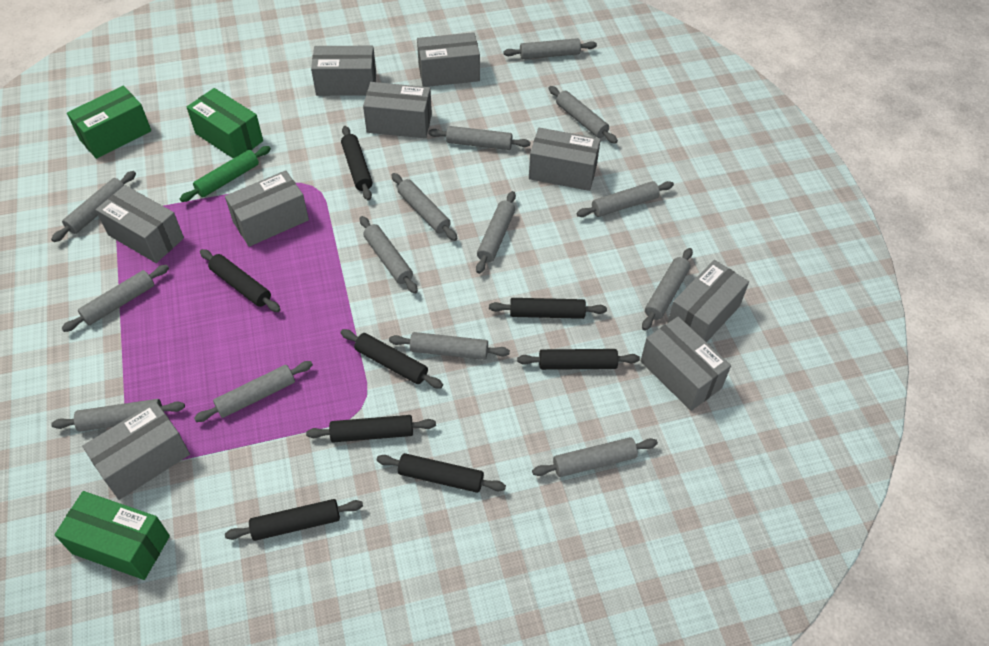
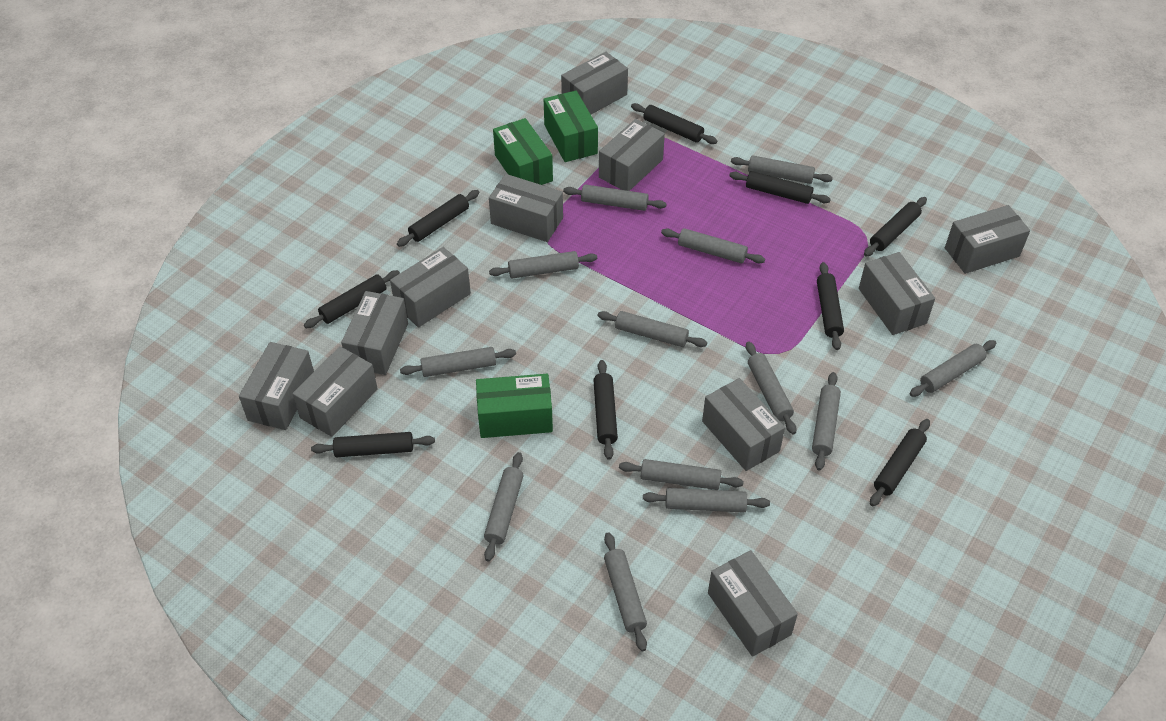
black rolling pin: [200,249,281,312] [225,499,363,541] [306,415,436,442] [341,126,372,201] [341,329,443,388] [377,453,506,493] [489,298,607,319] [517,349,640,370] = 8 -> [304,270,400,328] [311,432,435,457] [397,190,480,247] [593,360,618,460] [631,103,717,144] [729,171,831,204] [817,262,844,350] [864,197,927,257] [870,419,930,507] = 9
green rolling pin: [180,146,271,202] = 1 -> none = 0
grey box: [82,401,190,500] [96,185,184,263] [225,170,309,247] [311,46,376,96] [363,82,432,138] [417,32,480,87] [529,128,601,191] [641,317,731,411] [667,260,749,342] = 9 -> [239,342,314,430] [292,346,378,437] [341,291,408,375] [390,247,471,328] [489,174,563,242] [561,52,628,114] [599,119,665,191] [702,378,785,471] [708,550,798,657] [859,252,935,335] [945,205,1030,274] = 11
grey rolling pin: [51,171,136,242] [51,399,185,432] [61,265,169,332] [194,361,313,422] [360,216,418,294] [389,332,510,360] [391,173,458,241] [429,126,530,150] [476,191,516,274] [503,38,597,59] [532,437,658,477] [548,86,618,144] [576,181,674,217] [642,248,693,331] = 14 -> [400,347,516,377] [484,452,524,562] [489,251,597,279] [563,184,667,211] [598,311,707,347] [604,532,647,651] [619,459,744,490] [643,488,770,513] [661,228,765,263] [731,155,833,184] [746,341,796,434] [812,372,841,471] [909,340,996,397] = 13

